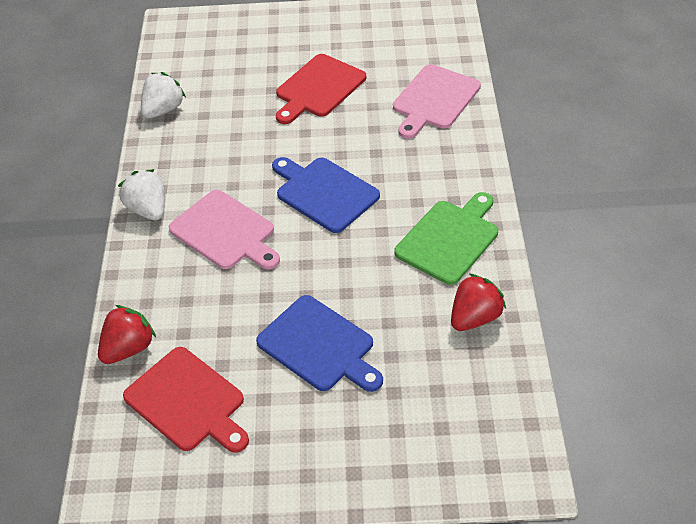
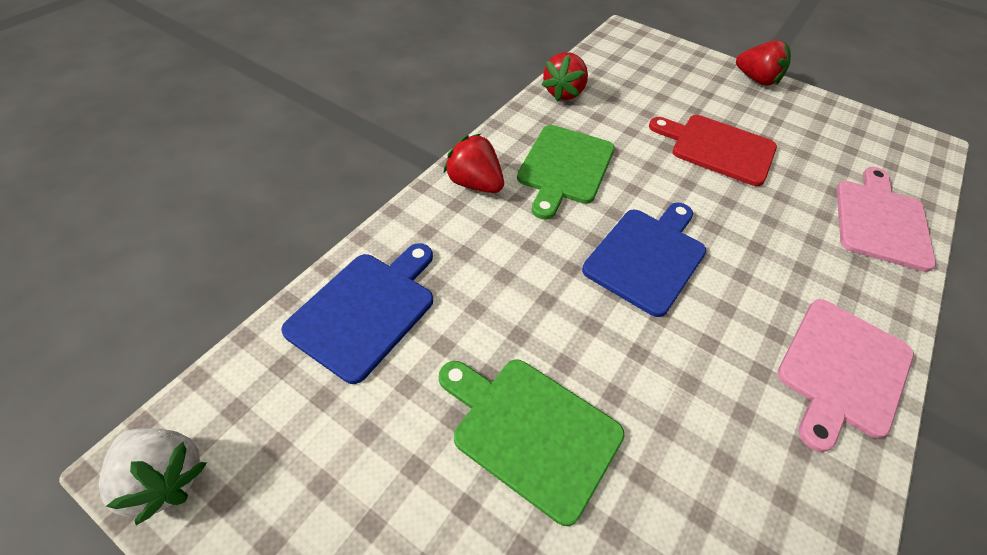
green cutting board: [395,192,498,285] = 1 -> [439,359,625,526] [517,125,615,219] = 2
red cutting board: [123,347,249,453] [276,54,366,124] = 2 -> [649,115,777,186] = 1
red strawberry: [98,305,156,364] [451,273,506,331] = 2 -> [443,134,504,193] [541,52,588,102] [736,40,791,86] = 3
white strawberry: [118,169,165,221] [141,72,186,118] = 2 -> [99,428,207,525] = 1

